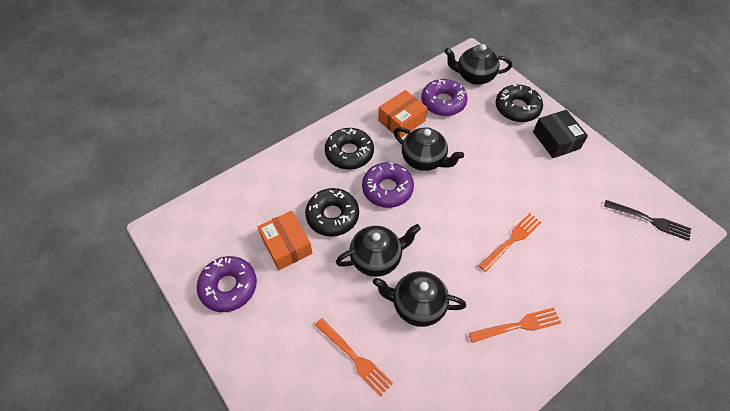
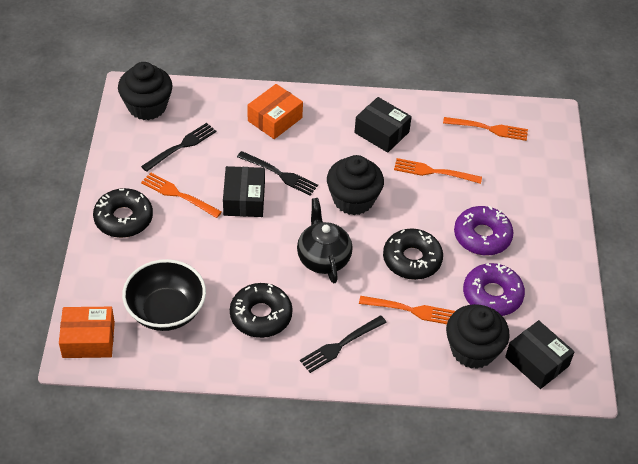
black bowl: none = 0 -> [122,259,206,331] = 1
black box: [533,110,588,158] = 1 -> [223,166,265,217] [354,97,412,153] [505,320,575,389] = 3
black cupcake: none = 0 -> [118,62,173,120] [327,155,384,215] [446,304,510,369] = 3
black fork: [604,200,691,241] = 1 -> [141,123,217,172] [237,151,318,195] [300,315,387,373] = 3
black teapot: [336,224,421,277] [373,271,466,327] [393,127,464,171] [444,44,512,85] = 4 -> [297,198,353,283] = 1
orange fork: [315,318,393,396] [469,308,561,343] [478,213,542,272] = 3 -> [141,173,222,218] [359,296,455,324] [394,158,482,184] [443,117,528,141] = 4
purple donut: [197,256,257,312] [362,162,414,208] [421,79,468,116] = 3 -> [454,206,514,255] [463,263,525,316] = 2

